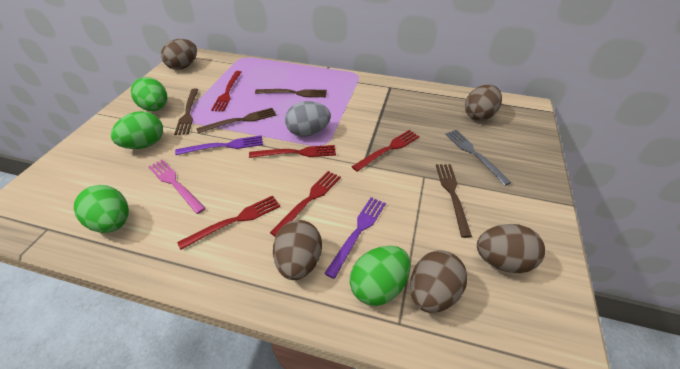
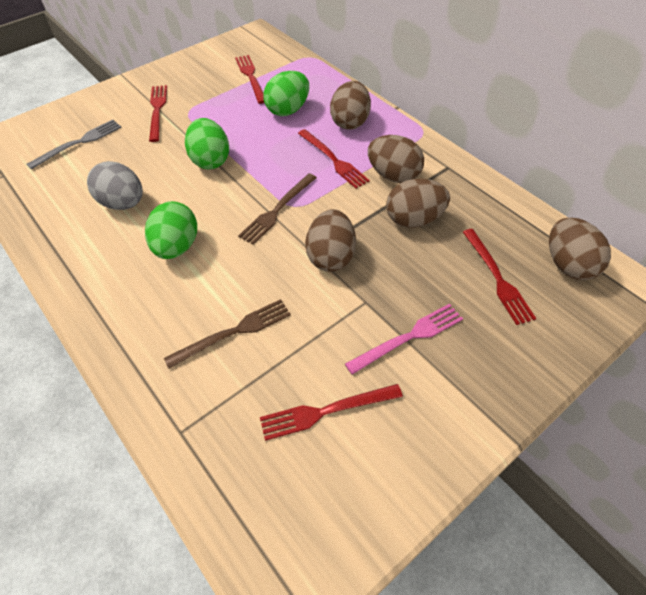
brown fork: [174,88,199,135] [196,108,276,134] [255,89,327,97] [436,164,472,238] = 4 -> [164,299,291,369] [238,173,317,245] = 2
green egg: [74,185,129,233] [111,111,163,149] [131,77,167,111] [350,246,410,306] = 4 -> [145,201,197,259] [185,118,229,169] [263,71,309,116] = 3
purple fork: [175,135,263,155] [324,197,386,279] = 2 -> none = 0

